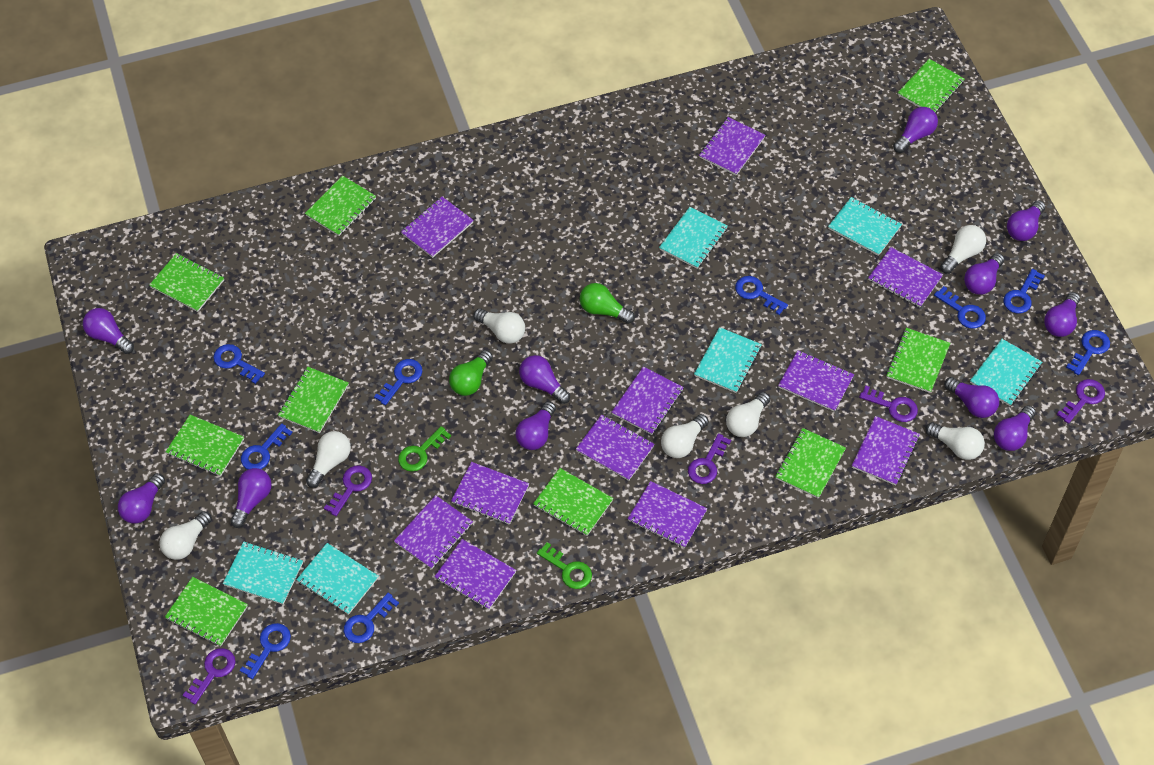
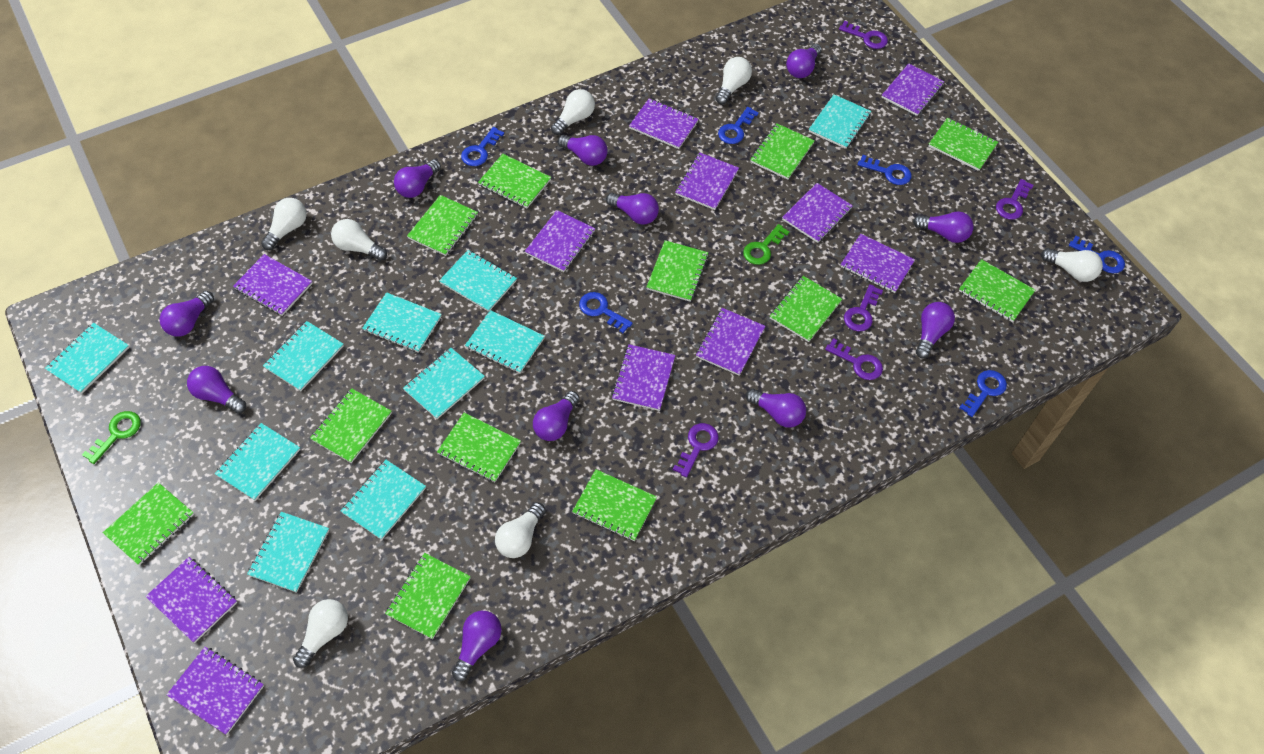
blue key: [213,344,265,384] [240,623,291,679] [241,423,292,469] [344,593,399,643] [374,359,422,405] [735,276,788,315] [934,286,986,328] [1003,269,1045,313] [1066,330,1110,375] = 9 -> [461,127,504,166] [579,292,633,333] [718,107,759,144] [857,155,912,185] [959,370,1007,417] [1069,236,1125,273] = 6
green light bulb: [449,350,493,396] [580,283,635,324] = 2 -> none = 0
green notebook: [149,253,224,312] [165,577,248,647] [166,415,244,476] [278,367,349,433] [305,175,376,236] [533,468,613,536] [775,428,846,499] [886,328,950,393] [898,59,964,113] = 9 -> [103,483,194,565] [310,388,392,463] [385,553,471,639] [407,195,478,256] [437,413,521,482] [478,154,551,208] [572,469,657,541] [647,240,709,302] [750,123,815,180] [770,276,842,342] [928,118,998,171] [959,259,1035,322] = 12
turquoise notebook: [223,541,303,605] [296,543,379,615] [659,207,728,269] [694,327,762,393] [828,197,902,256] [970,339,1042,406] = 6 -> [45,323,130,393] [215,423,300,501] [247,512,329,593] [263,321,344,391] [341,460,426,540] [362,292,442,353] [403,348,485,419] [439,250,517,312] [465,310,545,374] [809,95,871,149] = 10

